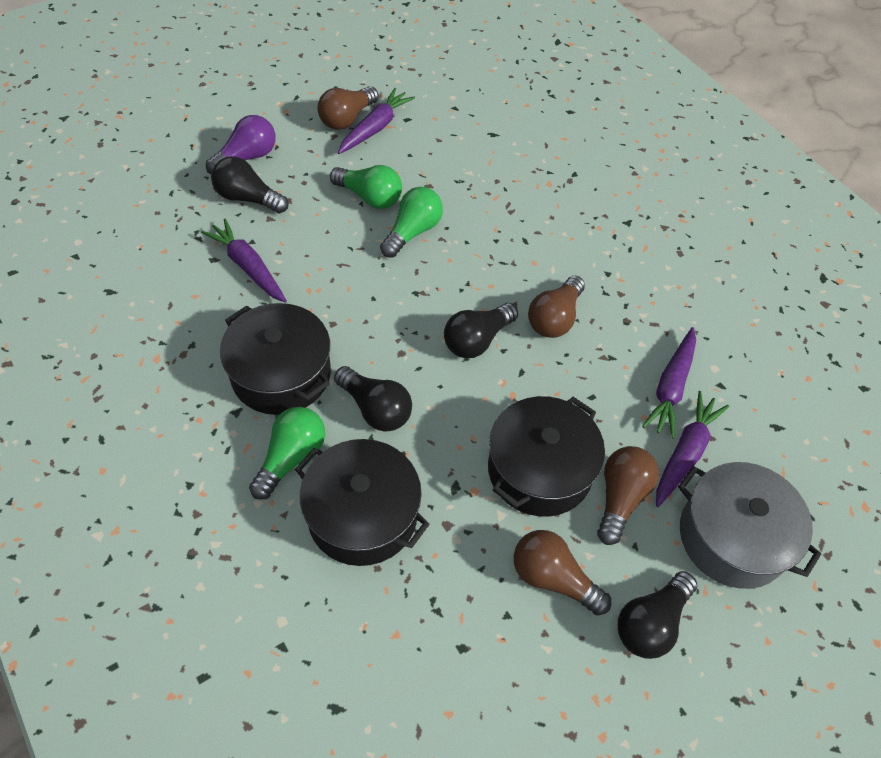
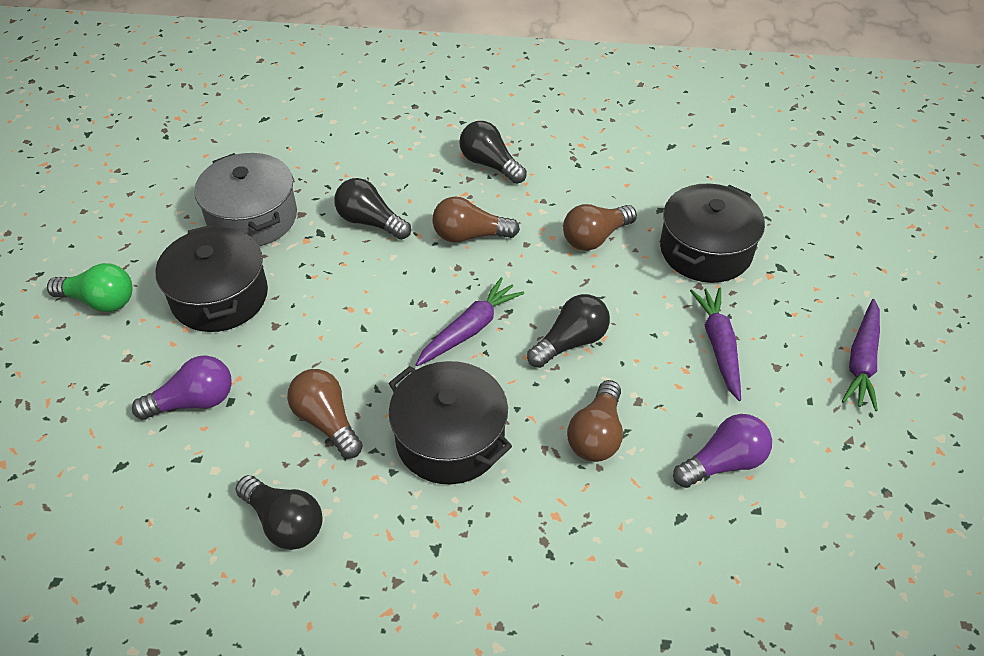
green light bulb: [249,407,325,500] [330,165,402,209] [380,187,443,258] = 3 -> [47,263,133,312] = 1
purple carrot: [201,219,287,303] [338,88,415,154] [642,327,696,439] [656,391,729,507] = 4 -> [415,277,524,366] [690,287,741,401] [842,299,880,411] = 3
purple light bulb: [206,115,276,174] = 1 -> [132,355,232,420] [673,414,772,488] = 2

